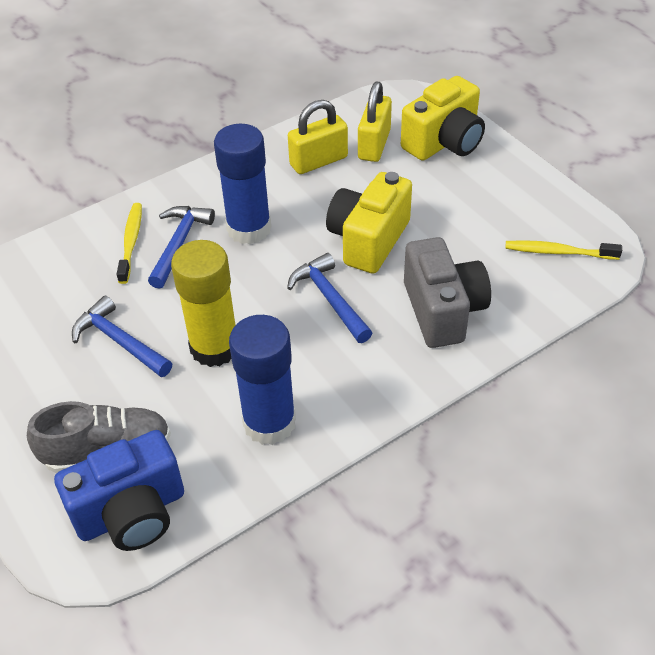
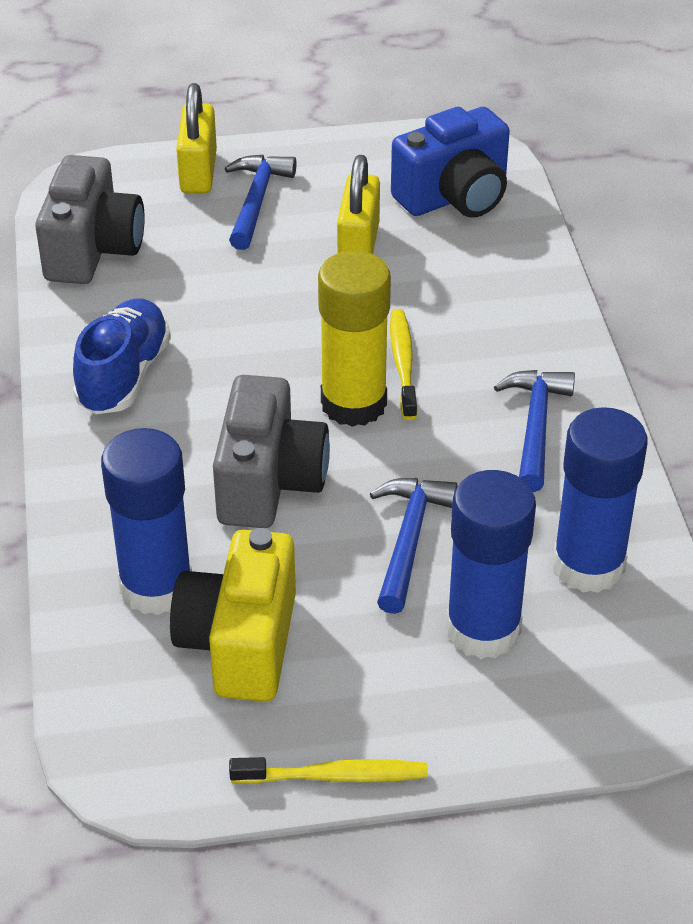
blue glue stick: [214,124,271,244] [229,315,296,445] = 2 -> [101,428,192,615] [446,470,536,659] [553,407,648,593] = 3
blue shoe: none = 0 -> [73,299,171,414] = 1
grey camera: [404,237,491,348] = 1 -> [35,155,145,284] [213,375,330,528] = 2
grey shoe: [27,401,171,473] = 1 -> none = 0
yellow camera: [326,172,412,274] [401,76,485,161] = 2 -> [170,528,296,702] = 1

